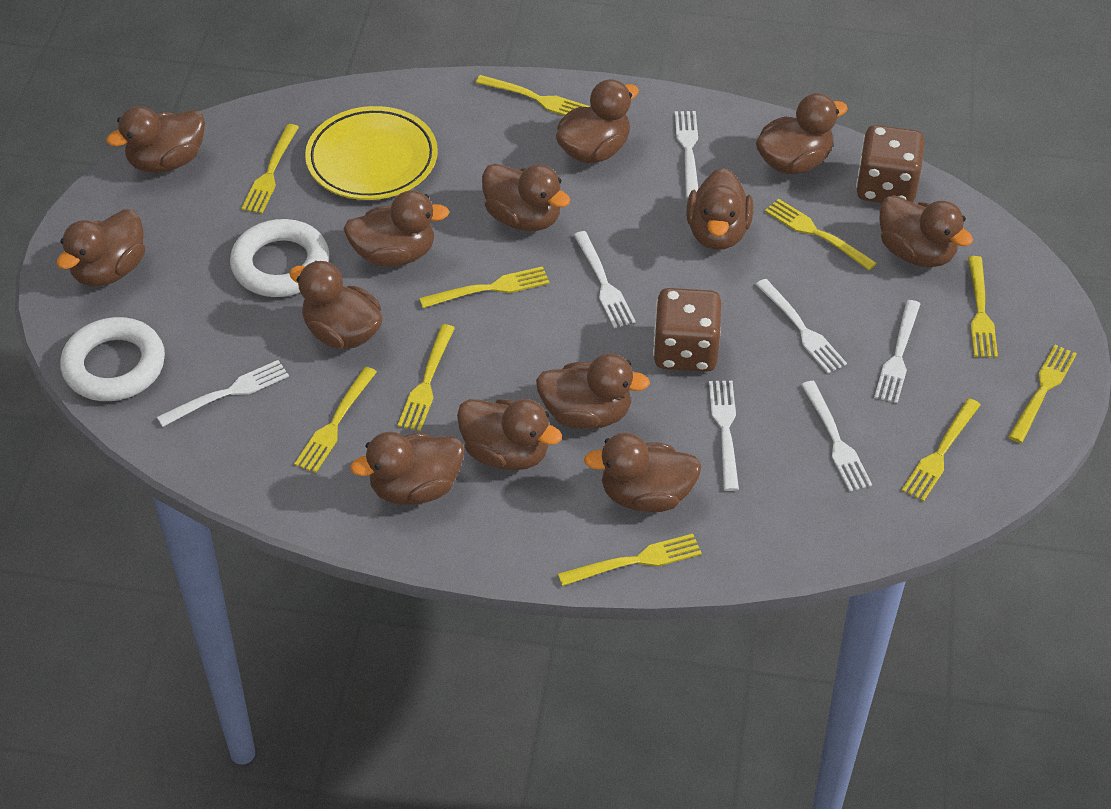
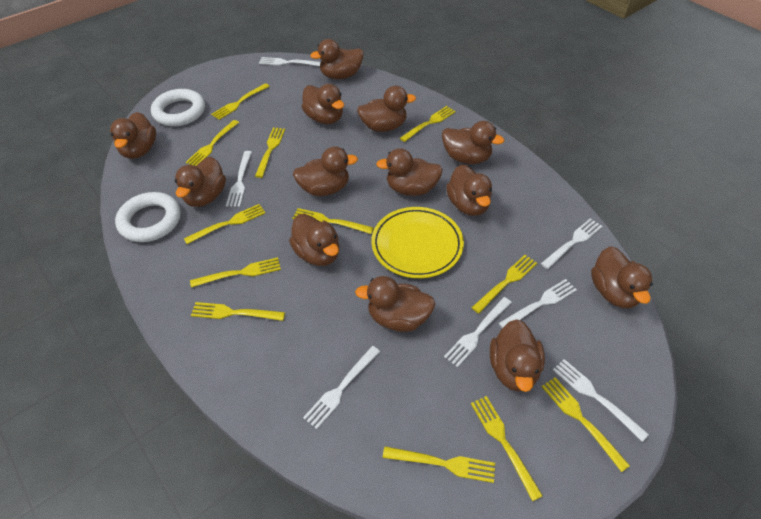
brown dice: [653,288,721,372] [856,125,925,203] = 2 -> none = 0
yellow fork: [241,124,299,214] [294,367,377,473] [398,324,455,431] [419,266,550,308] [476,75,590,116] [558,534,702,586] [765,199,877,270] [902,398,980,501] [968,256,998,358] [1009,345,1077,443] = 10 -> [184,204,265,244] [186,120,239,166] [190,257,281,288] [191,302,285,321] [211,83,270,120] [255,127,285,178] [292,208,374,234] [383,446,495,483] [400,106,456,142] [471,255,537,313] [471,396,543,501] [541,377,630,472] = 12

